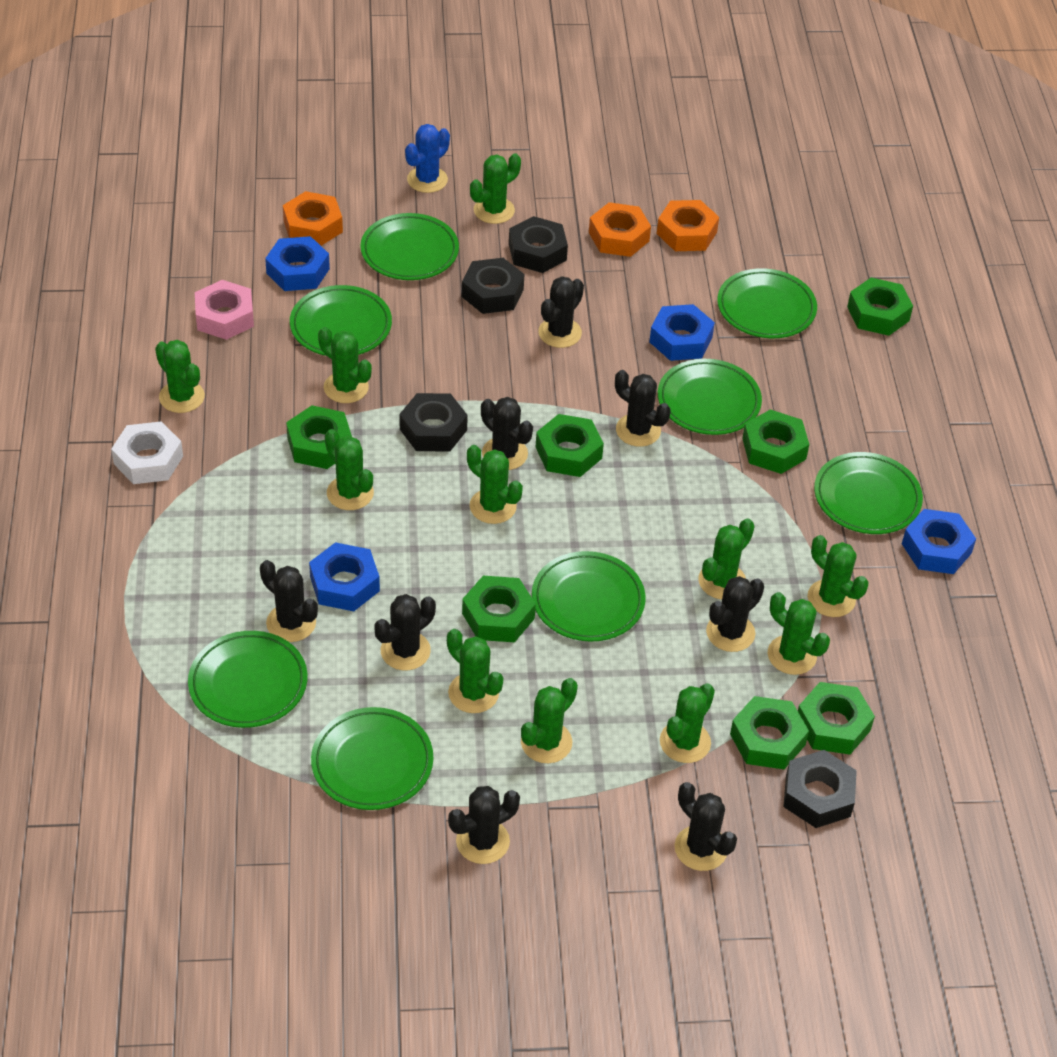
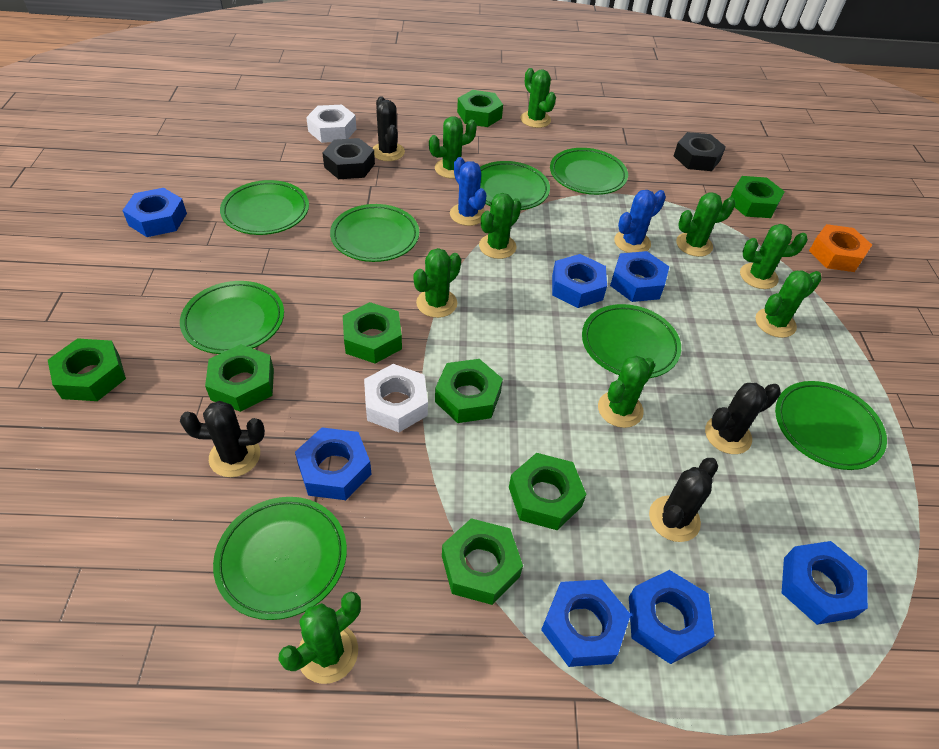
black cactus: [260,560,318,642] [374,594,436,671] [448,786,520,864] [481,397,533,470] [538,276,584,348] [615,370,671,447] [675,782,737,871] [706,576,764,652] = 8 -> [180,401,265,477] [373,97,405,161] [649,458,718,542] [705,383,781,454] = 4
black nut: [400,393,468,452] [462,258,524,314] [509,216,568,273] [783,750,857,828] = 4 -> [323,138,375,179] [674,132,726,171] = 2
blue cactus: [405,124,450,193] = 1 -> [450,157,487,226] [614,190,666,253] = 2
blue nut: [265,236,330,291] [309,542,380,611] [649,304,715,361] [902,509,976,574] = 4 -> [122,188,187,237] [295,427,371,500] [541,580,631,667] [552,254,607,308] [610,251,669,302] [629,570,715,664] [782,541,868,625] = 7
green cactus: [155,340,205,413] [318,327,372,403] [325,429,374,510] [447,629,503,713] [467,445,523,524] [470,153,521,224] [521,678,578,763] [660,683,715,763] [699,518,755,599] [768,592,830,675] [808,535,869,617] = 11 -> [278,592,361,684] [413,248,461,318] [429,116,477,178] [479,193,521,259] [521,68,556,128] [598,356,655,428] [676,192,735,257] [740,224,808,289] [755,270,822,338] = 9
green nut: [286,405,352,469] [462,576,536,642] [536,414,604,477] [730,696,809,769] [742,410,809,474] [798,682,875,754] [847,278,913,336] = 7 -> [48,338,126,401] [205,344,274,412] [343,302,402,364] [435,359,503,423] [442,518,523,605] [457,90,503,127] [509,453,587,530] [730,176,785,218] = 8
orange nut: [283,191,343,246] [589,202,651,257] [657,200,719,251] = 3 -> [809,224,872,272] = 1
pink nut: [195,280,254,340] = 1 -> none = 0
white nut: [111,421,183,484] = 1 -> [306,105,356,143] [364,364,428,432] = 2

